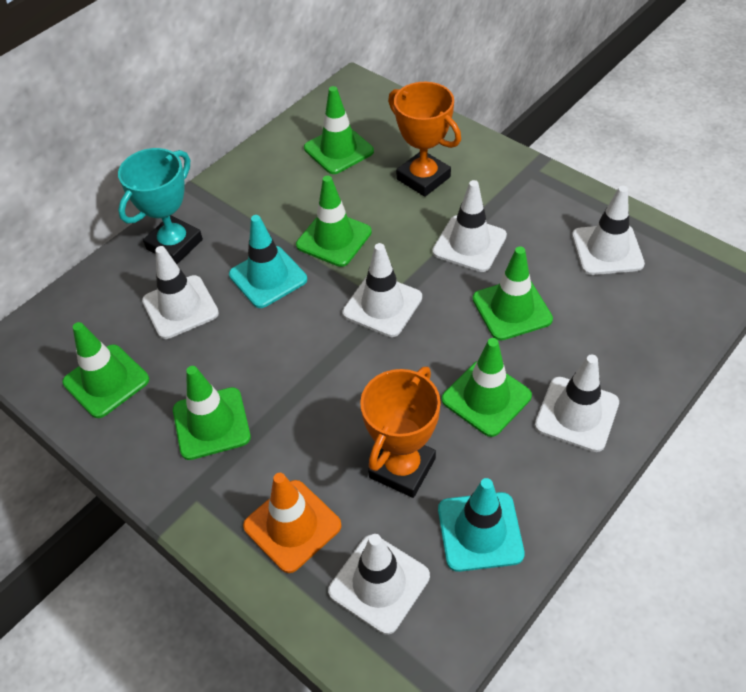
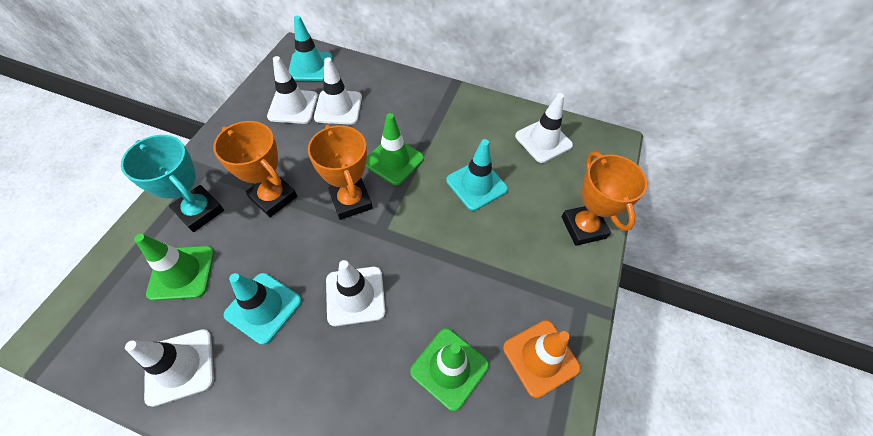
green traffic cone: [62,322,149,418] [173,366,251,460] [296,175,372,267] [304,86,374,174] [442,338,532,437] [473,247,553,341] = 6 -> [134,234,214,301] [365,113,424,185] [410,328,489,411] = 3
orange trophy: [360,367,441,498] [388,82,461,197] = 2 -> [213,121,297,217] [308,124,373,220] [561,151,647,246] = 3
turquoise traffic cone: [229,215,307,308] [438,478,525,572] = 2 -> [224,273,302,345] [289,15,332,81] [446,139,508,211] = 3
white traffic cone: [142,246,219,339] [328,534,430,635] [342,243,422,337] [432,180,507,272] [535,355,619,452] [572,186,645,275] = 6 -> [125,329,214,407] [267,56,318,124] [314,57,362,125] [326,260,386,326] [515,93,573,163] = 5

